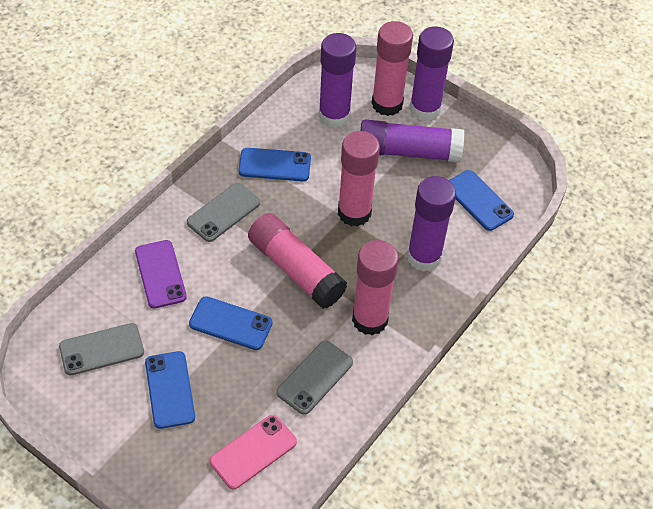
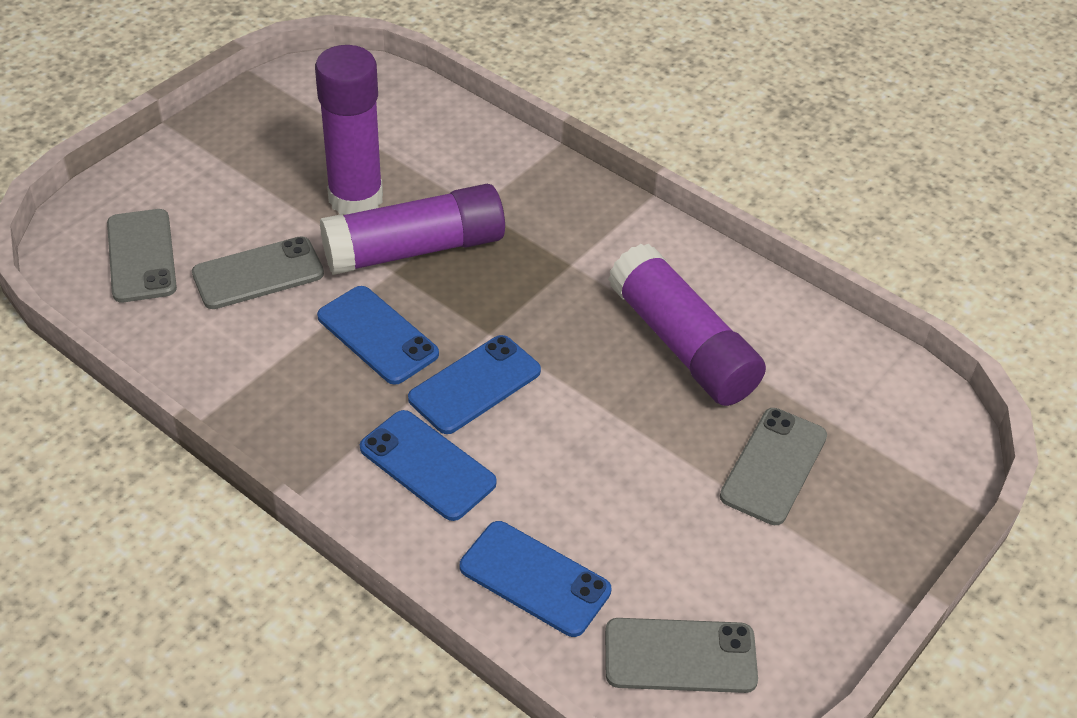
grey phone: [59,323,144,375] [187,183,260,242] [276,341,353,415] = 3 -> [107,209,177,302] [192,237,324,309] [605,618,758,693] [720,408,827,525] = 4
pink glue stick: [248,213,347,309] [338,131,380,227] [352,240,399,335] [372,21,413,116] = 4 -> none = 0
pink phone: [210,415,297,489] = 1 -> none = 0
purple glue stick: [318,33,357,128] [361,119,464,162] [407,176,456,272] [409,26,454,121] = 4 -> [315,45,383,215] [320,184,505,275] [608,244,766,406] = 3
purple phone: [135,240,187,308] = 1 -> none = 0

